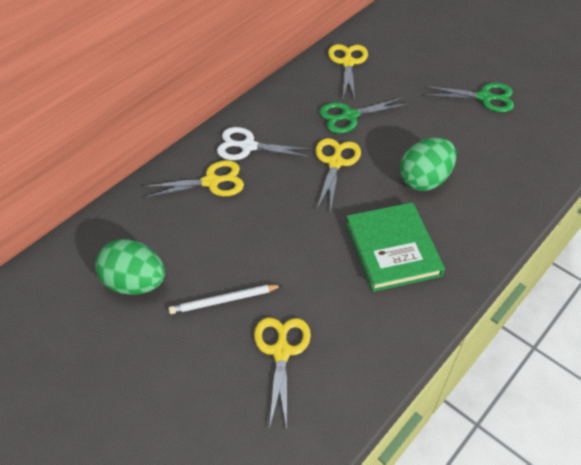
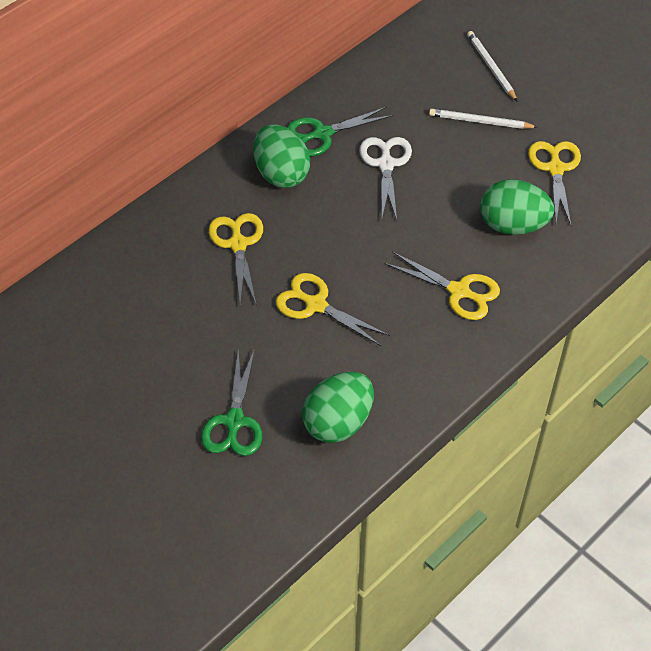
green book: [346,202,445,292] = 1 -> none = 0
green egg: [95,239,165,295] [400,138,456,191] = 2 -> [253,124,310,188] [302,372,374,443] [480,179,554,235] = 3
white pencil: [169,285,283,314] = 1 -> [429,109,538,129] [467,31,517,101] = 2

